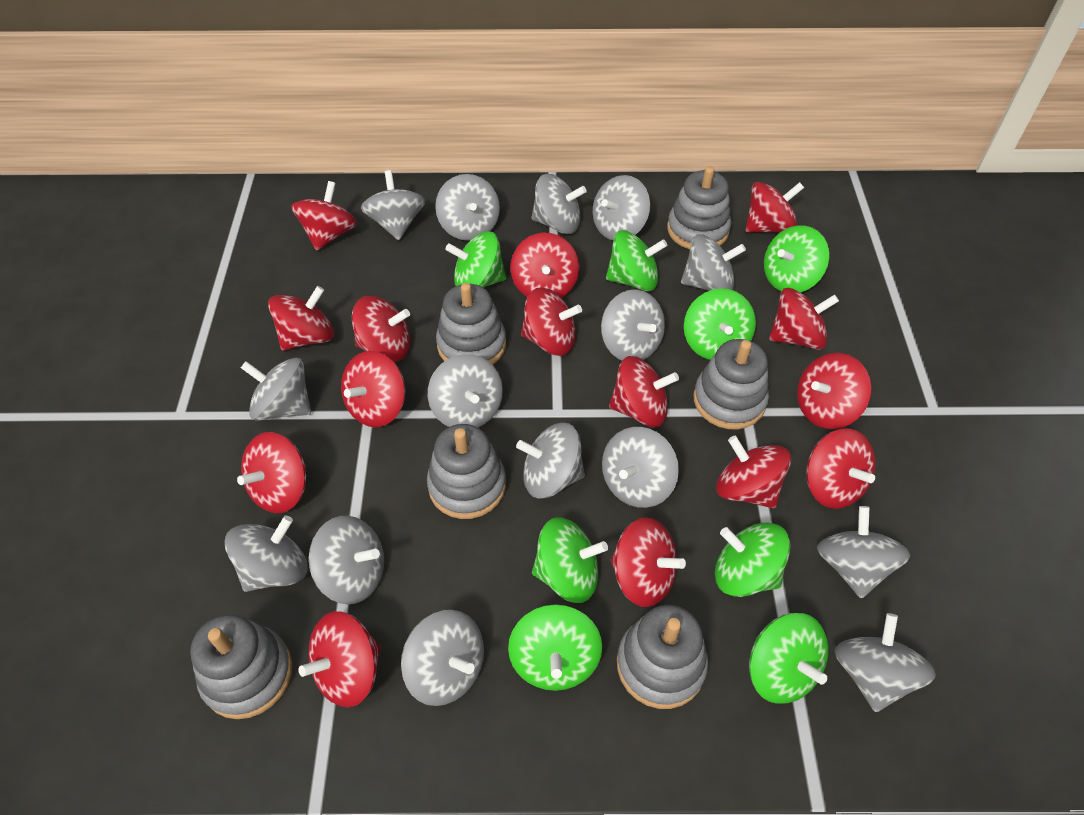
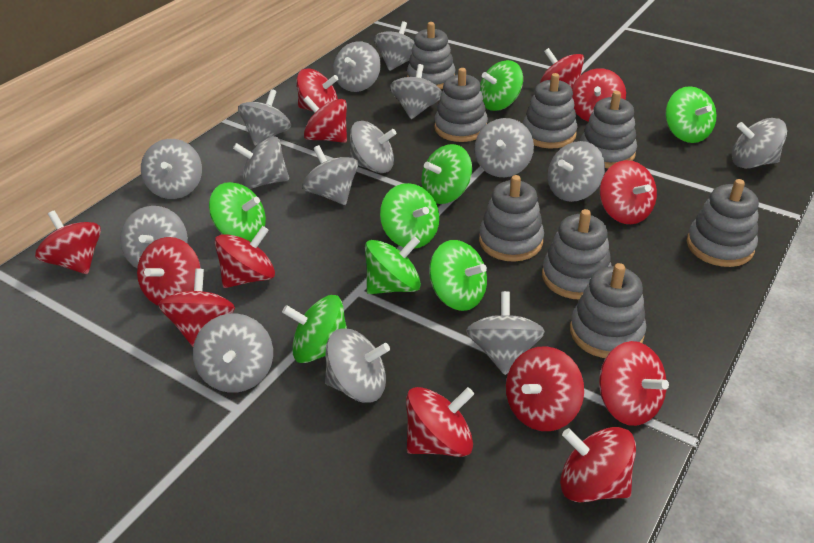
grey stacking toy: [190,614,292,719] [427,424,506,519] [436,283,506,365] [617,605,708,709] [667,166,731,249] [693,339,769,430] = 6 -> [407,22,455,89] [434,68,488,142] [479,175,544,262] [523,73,578,148] [542,209,612,299] [570,263,646,358] [580,91,637,168] [687,179,759,267] = 8
red spinning top: [237,432,306,513] [268,286,334,351] [291,181,357,250] [298,611,381,707] [341,351,405,427] [352,296,410,362] [510,233,579,298] [521,287,582,356] [609,356,679,427] [610,517,686,607] [716,436,791,508] [746,182,804,233] [769,288,839,350] [797,353,871,429] [806,428,876,509] = 15 -> [35,211,101,274] [137,237,201,306] [158,268,235,347] [215,226,275,288] [296,69,338,112] [303,96,347,143] [406,387,474,457] [506,346,584,431] [540,48,584,88] [560,427,636,503] [572,68,626,122] [599,341,669,426] [600,160,657,224] = 13

